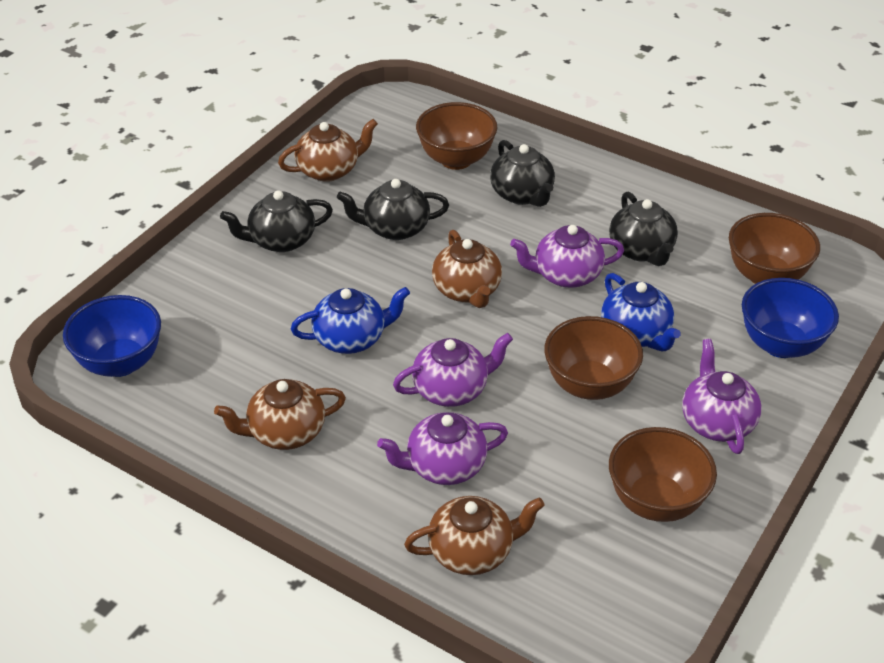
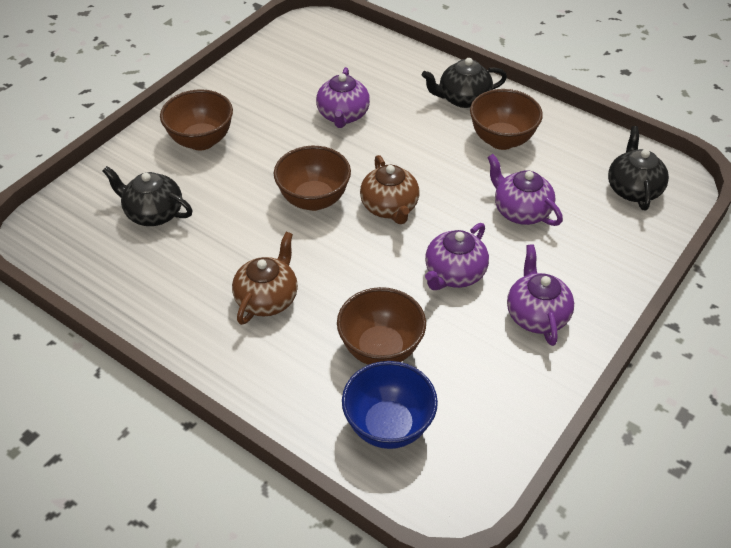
black teapot: [220,190,333,252] [337,179,449,240] [490,140,555,207] [609,192,678,266] = 4 -> [102,166,192,226] [422,58,507,108] [608,126,669,210] = 3
blue bowl: [63,295,161,377] [742,278,839,358] = 2 -> [342,361,438,449] = 1
blue teapot: [291,287,410,354] [601,273,681,352] = 2 -> none = 0
brown teapot: [214,379,346,450] [278,119,378,182] [404,496,545,575] [432,230,502,308] = 4 -> [232,232,298,325] [360,155,419,224] = 2

